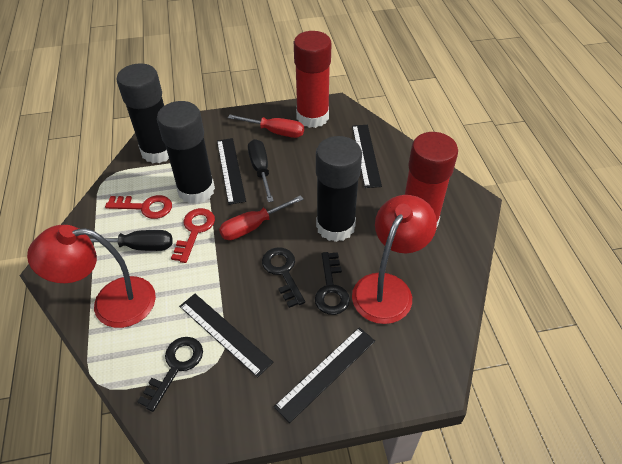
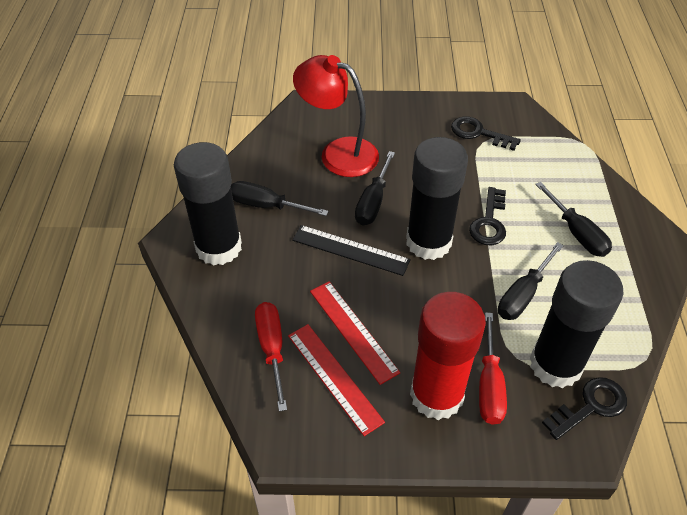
black ruler: [179,294,273,377] [217,138,246,205] [274,327,375,423] [352,125,382,188] = 4 -> [292,225,411,276] = 1
black screwdriver: [90,230,173,251] [248,139,274,202] = 2 -> [231,181,329,216] [355,151,395,225] [498,242,564,320] [535,182,612,257] = 4
red glue stick: [294,31,331,128] [405,132,458,229] = 2 -> [410,292,486,420] = 1
red key: [105,195,172,219] [171,208,215,263] = 2 -> none = 0
red lamp: [27,225,156,328] [352,195,437,324] = 2 -> [293,55,379,177] = 1
red ruler: none = 0 -> [288,324,385,436] [310,281,400,385] = 2

